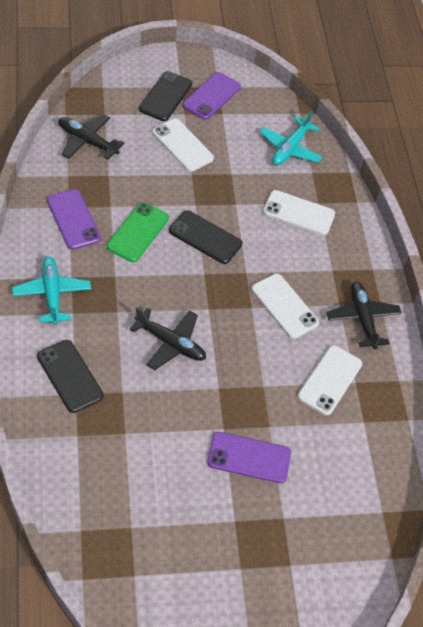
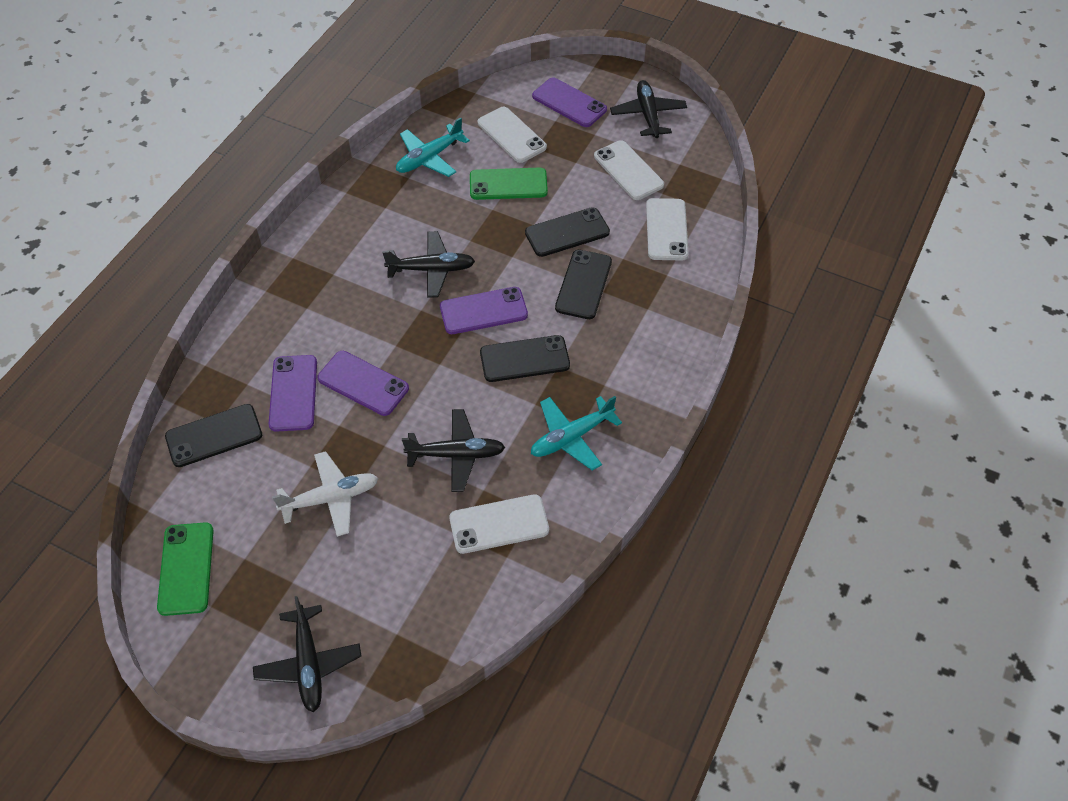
black phone: [37,340,103,413] [139,71,192,121] [169,210,242,264] = 3 -> [165,404,262,467] [480,335,570,382] [525,207,610,257] [555,250,612,319] = 4
black plane: [58,114,124,160] [129,307,206,370] [327,282,402,349] = 3 -> [253,596,361,712] [382,231,475,298] [402,409,505,492] [610,80,687,138] = 4
green phone: [107,202,169,262] = 1 -> [157,522,214,616] [470,168,548,200] = 2
purple phone: [47,189,101,250] [182,72,241,120] [207,432,291,483] = 3 -> [269,355,317,432] [317,351,409,416] [440,287,528,334] [532,77,607,127] = 4
white plane: none = 0 -> [272,451,378,537] = 1

